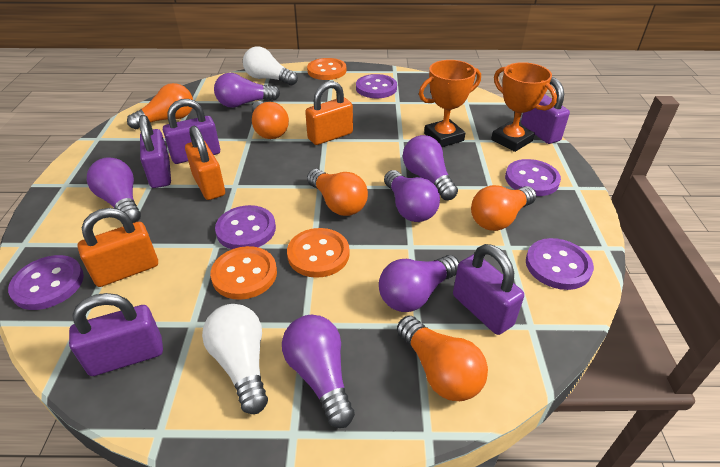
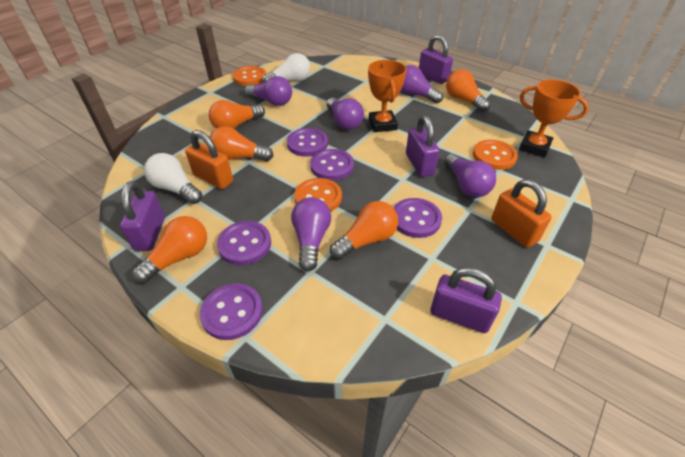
orange padlock: [78,208,158,287] [185,126,225,200] [305,81,353,145] = 3 -> [185,130,233,189] [491,179,552,248] = 2
purple light bulb: [87,157,141,223] [214,73,280,108] [282,315,355,428] [379,255,460,312] [384,170,440,222] [403,135,458,200] = 6 -> [245,76,292,106] [291,197,331,271] [327,97,364,130] [401,65,443,104] [444,154,496,197] = 5
purple padlock: [69,293,163,376] [139,115,171,188] [163,99,220,164] [453,244,524,335] [521,77,570,144] = 5 -> [120,181,165,251] [406,115,440,177] [419,35,453,84] [430,267,502,333] = 4

